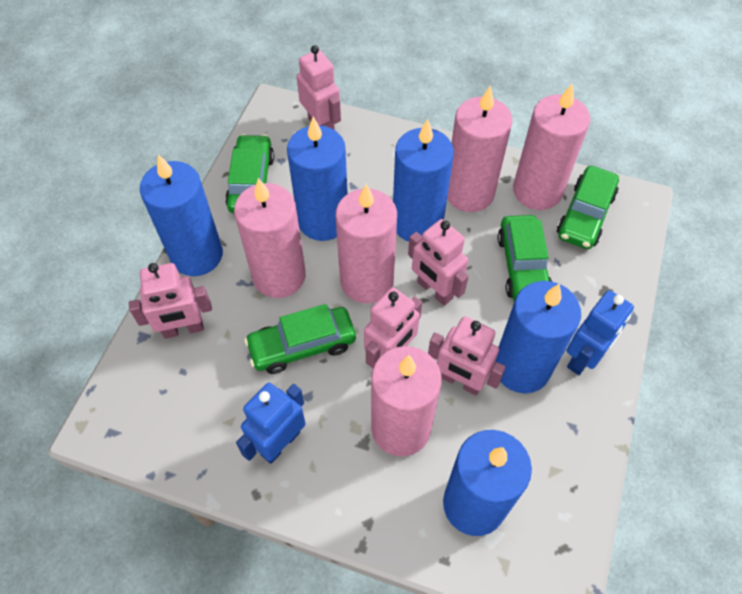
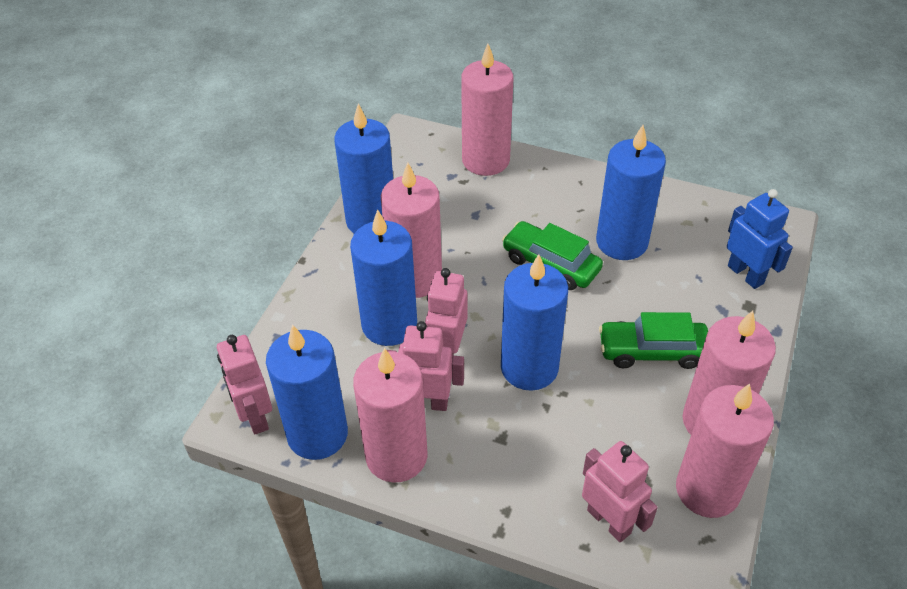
blue robot: [236,383,306,464] [567,290,634,375] = 2 -> [727,189,793,289] = 1
green car: [225,134,274,214] [244,304,356,374] [497,215,552,302] [557,166,619,249] = 4 -> [502,221,603,290] [599,312,708,369] = 2
pink robot: [129,263,212,339] [296,45,341,130] [364,287,422,368] [408,219,469,306] [428,316,506,395] = 5 -> [217,335,272,434] [387,321,464,411] [425,268,468,358] [582,441,658,542] = 4

